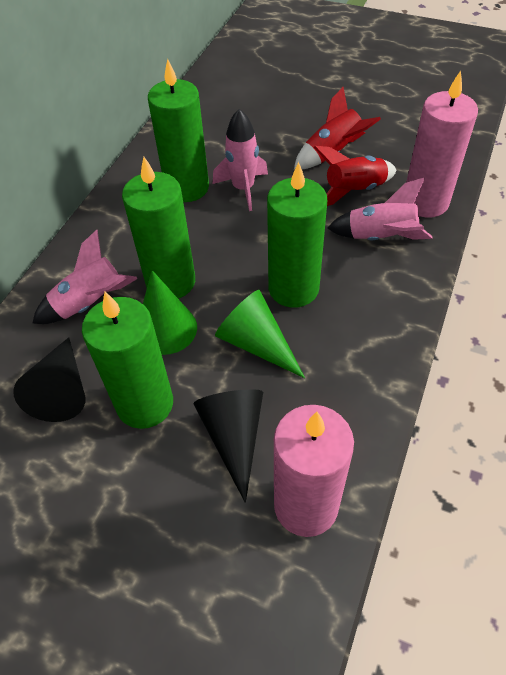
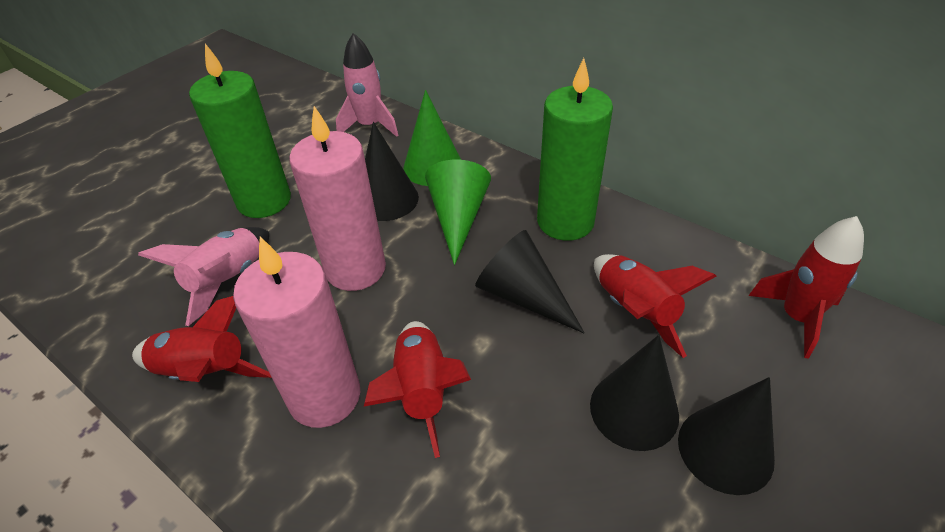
black cone: [13,337,85,422] [193,389,263,503] = 2 -> [365,122,419,221] [475,230,585,333] [590,335,679,451] [678,377,775,495] = 4
green candle: [82,292,173,429] [122,157,195,299] [148,59,209,202] [267,162,327,308] = 4 -> [189,44,291,218] [537,58,613,241] = 2
pink rocket: [32,230,137,324] [213,109,268,211] [327,177,433,240] = 3 -> [138,227,269,326] [336,33,398,137] = 2
red rocket: [294,87,381,169] [314,146,397,206] = 2 -> [132,296,271,382] [364,321,471,458] [594,254,716,358] [749,216,864,359] = 4

